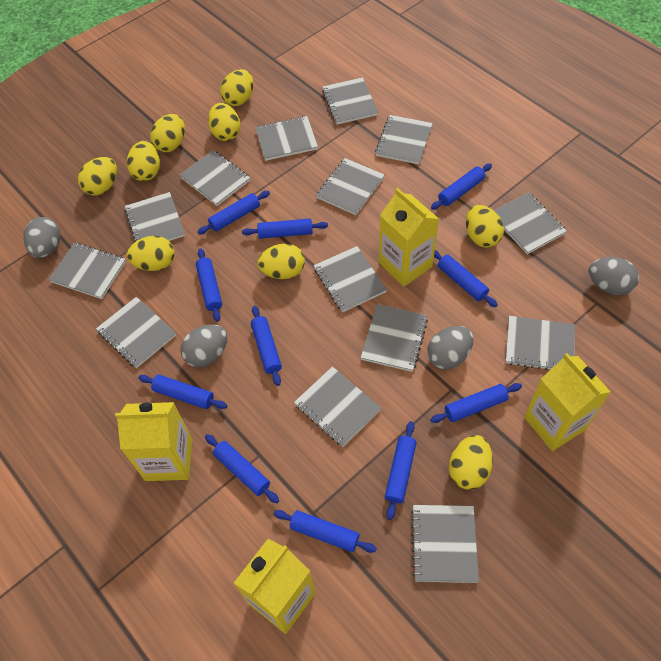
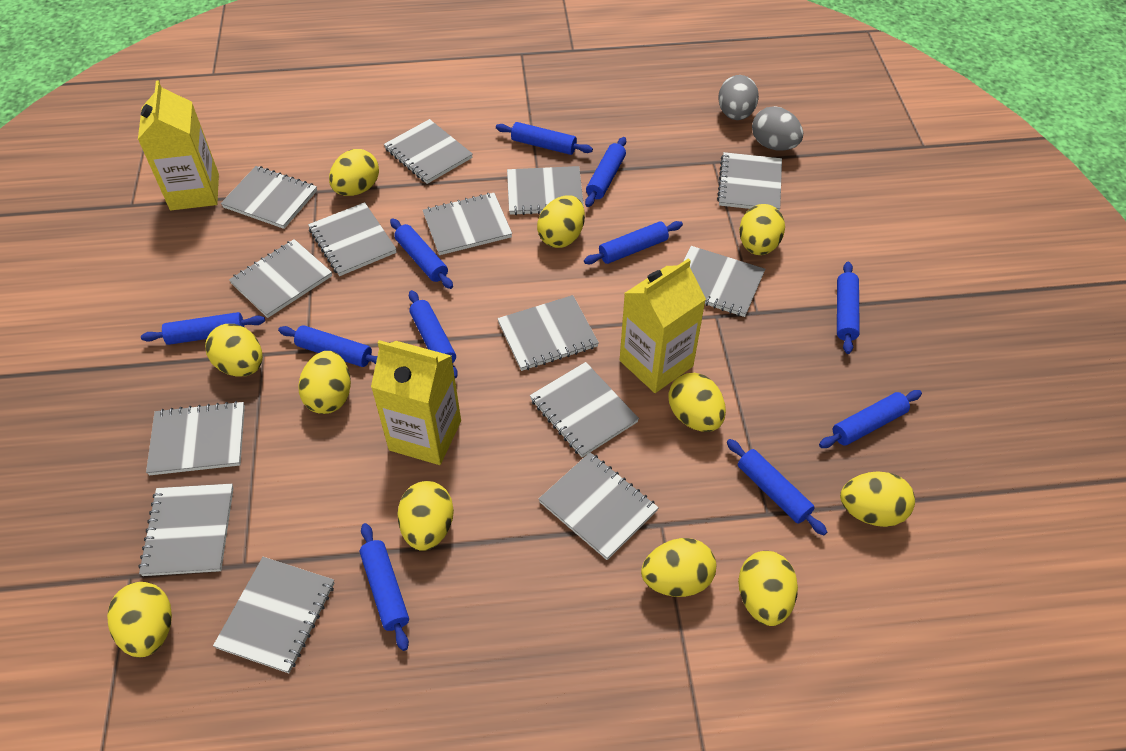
grey egg: [23,217,60,258] [180,325,227,367] [427,326,473,370] [588,257,639,295] = 4 -> [718,75,759,120] [752,106,803,151] = 2
yellow carton: [115,402,192,481] [234,539,316,634] [379,188,439,287] [524,353,611,451] = 4 -> [138,80,219,210] [371,340,461,465] [620,258,706,393] = 3
yellow egg: [78,157,117,195] [127,141,160,181] [127,236,174,271] [150,114,185,152] [208,103,240,141] [220,69,253,106] [257,243,305,279] [449,435,493,490] [466,205,504,248] = 9 -> [107,582,172,657] [205,324,263,377] [298,351,351,414] [329,149,379,196] [397,481,454,551] [537,195,585,248] [641,538,716,597] [668,372,726,432] [738,551,798,626] [739,204,785,255] [840,471,915,527] = 11

